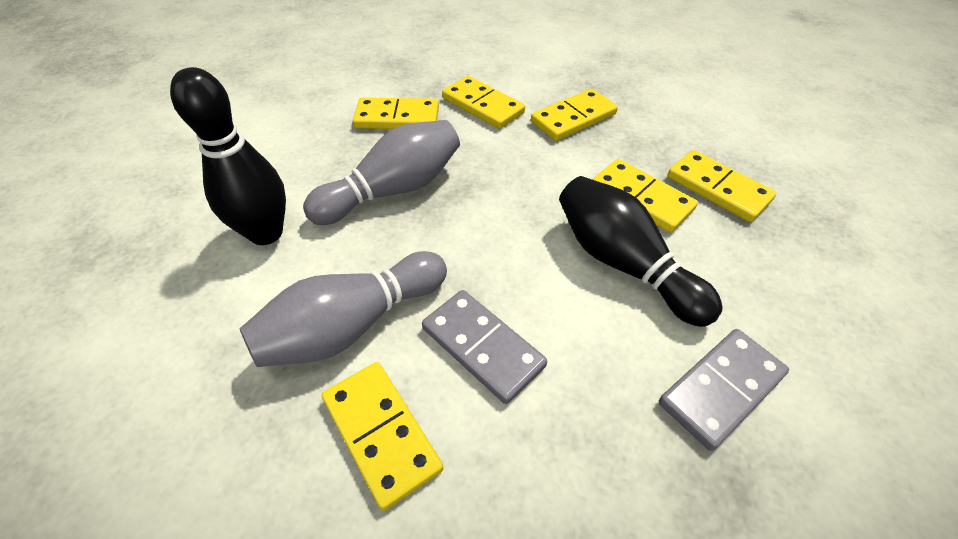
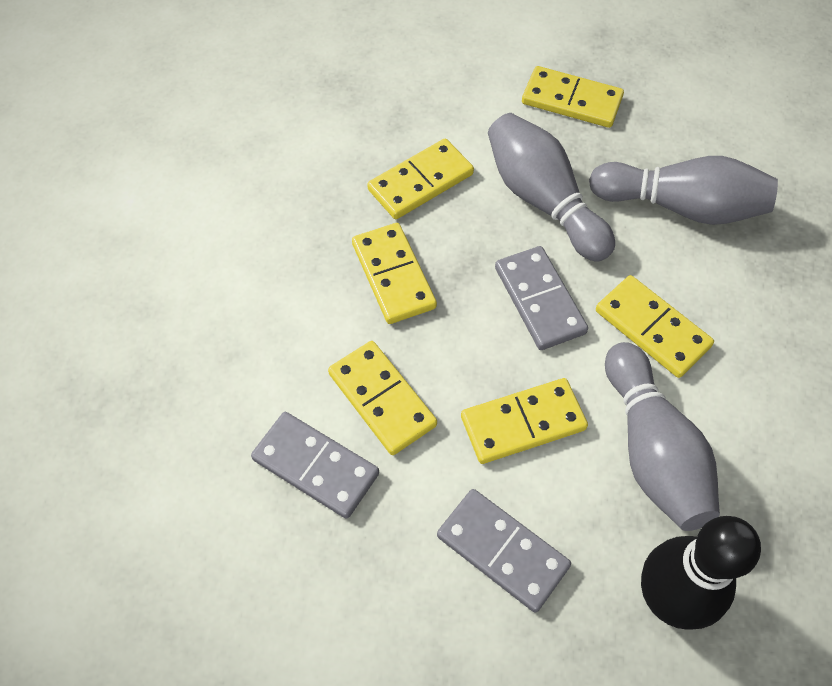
black bowling pin: [170,67,286,245] [559,176,722,327] = 2 -> [641,516,761,630] = 1
grey bowling pin: [239,251,447,367] [303,120,460,225] = 2 -> [488,113,615,262] [589,156,778,225] [605,342,720,531] = 3
grey domino: [422,290,547,404] [659,329,789,451] = 2 -> [251,412,379,519] [437,489,571,612] [495,246,588,350] = 3

